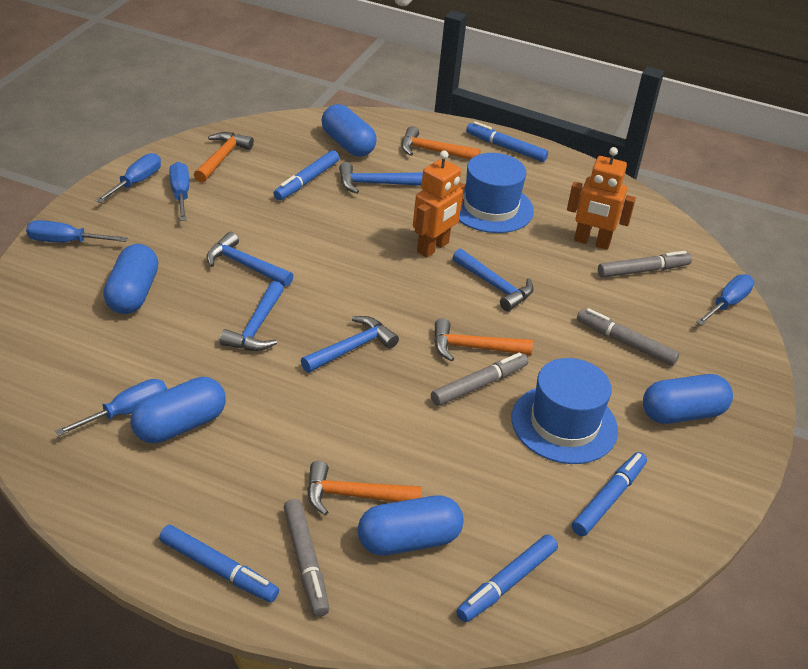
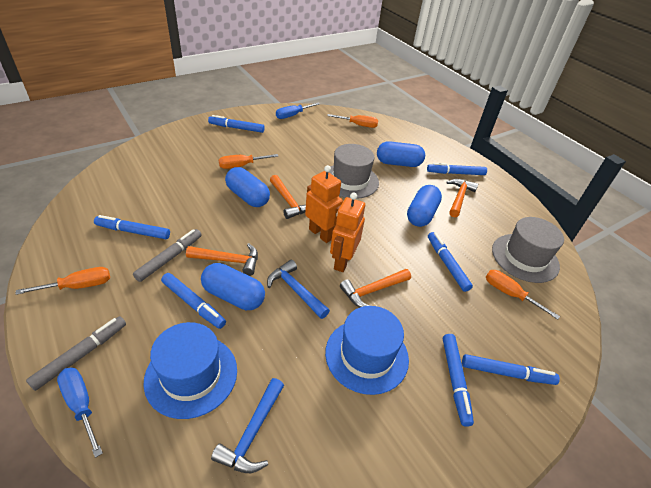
blue capsule: [103,244,159,314] [131,377,226,443] [322,104,377,157] [358,495,464,556] [643,374,733,424] = 5 -> [201,263,265,310] [225,167,270,207] [377,141,425,167] [407,185,442,227] = 4
blue hammer: [207,232,293,287] [220,281,284,351] [301,316,399,373] [339,162,423,194] [452,249,534,311] = 5 -> [211,378,284,473] [267,260,330,319] = 2
blue marker: [159,525,279,603] [273,150,339,200] [456,534,558,622] [466,121,548,162] [572,452,647,536] = 5 -> [94,215,170,239] [161,273,226,329] [208,115,265,133] [427,163,487,175] [428,232,473,292] [443,334,474,427] [462,354,560,385] = 7
blue screwdriver: [26,220,127,243] [55,379,167,436] [95,153,161,203] [170,162,189,221] [697,274,754,325] = 5 -> [57,367,103,458] [276,103,320,119] = 2
grey hat: none = 0 -> [329,144,379,199] [492,217,564,283] = 2
grey marker: [283,499,329,617] [431,352,528,406] [577,308,679,366] [598,251,692,278] = 4 -> [26,316,126,391] [133,229,202,282] = 2
orange screwdriver: none = 0 -> [16,267,110,295] [219,154,279,169] [327,114,378,128] [486,270,560,320] = 4

